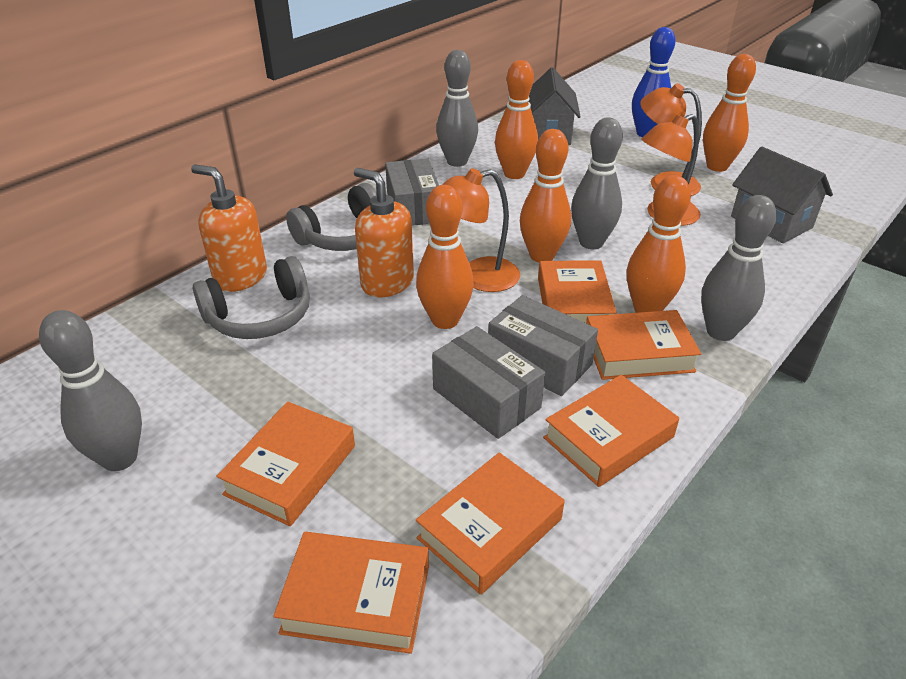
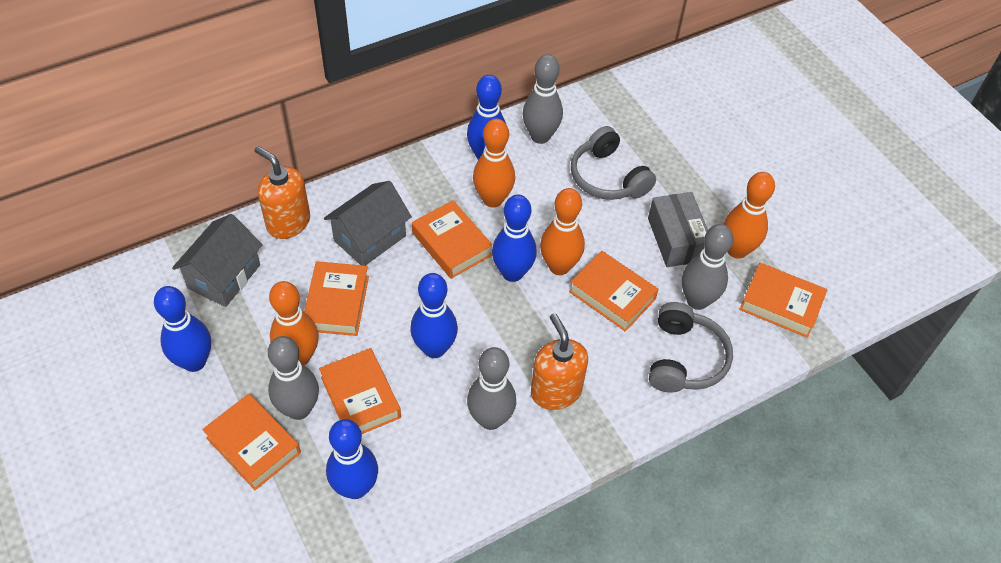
blue bowling pin: [632,27,676,137] = 1 -> [154,286,211,372] [326,419,378,499] [410,273,458,358] [467,75,506,160] [492,195,537,282] = 5
grey box: [385,158,439,226] [432,326,545,439] [488,295,598,396] = 3 -> [648,192,708,267] = 1
orange bowling pin: [416,185,474,329] [495,60,538,179] [520,129,571,263] [627,175,691,313] [703,54,756,172] = 5 -> [269,281,319,365] [473,119,515,207] [540,188,585,275] [724,172,775,259] = 4
orange lamp: [442,168,520,292] [640,83,702,196] [641,114,701,226] = 3 -> none = 0

